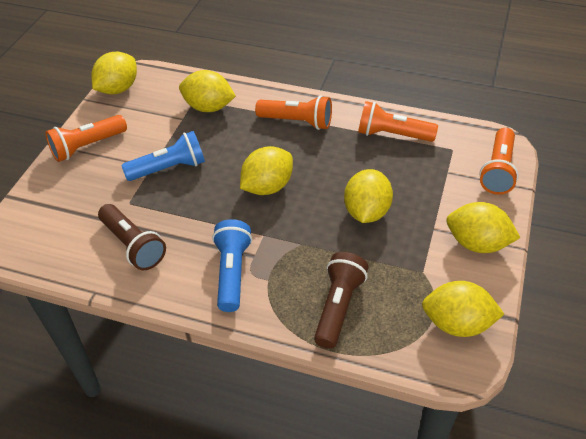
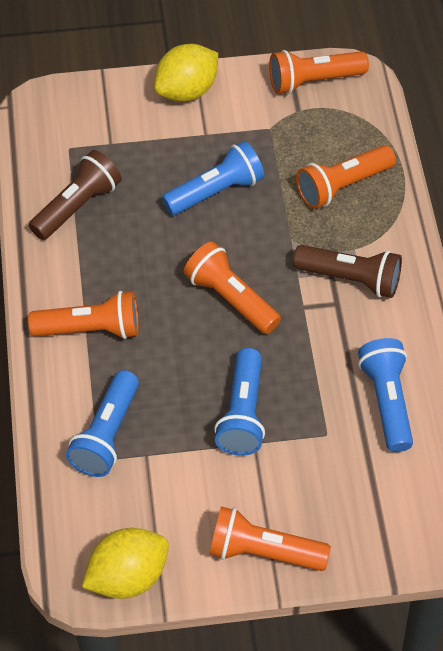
blue flashlight: [122,131,205,181] [212,219,252,312] = 2 -> [66,370,139,477] [162,141,264,215] [214,348,265,456] [358,338,413,452] = 4
orange flashlight: [45,115,127,162] [255,95,332,130] [358,101,438,142] [480,128,519,195] = 4 -> [28,291,139,339] [184,241,281,334] [209,507,331,571] [269,50,369,94] [296,145,396,209] = 5
yellow lemon: [91,52,137,94] [179,70,236,112] [240,146,293,195] [344,169,393,223] [422,281,504,337] [446,202,521,253] = 6 -> [82,528,169,599] [154,44,218,102] = 2

